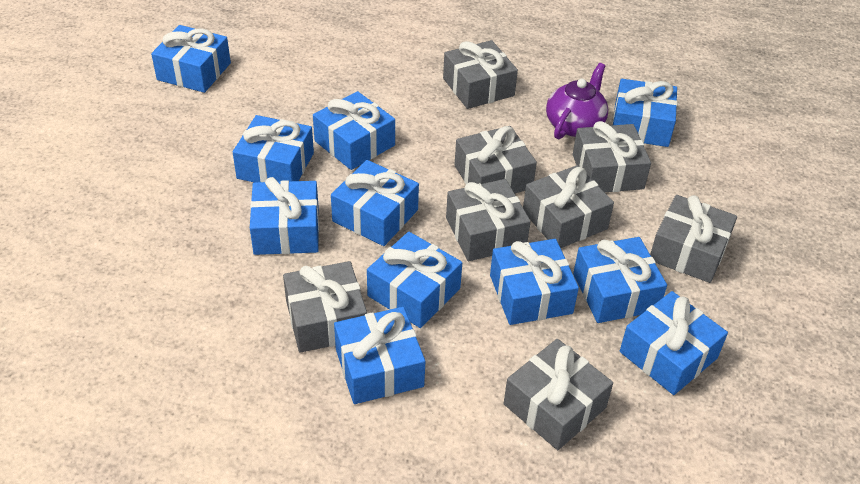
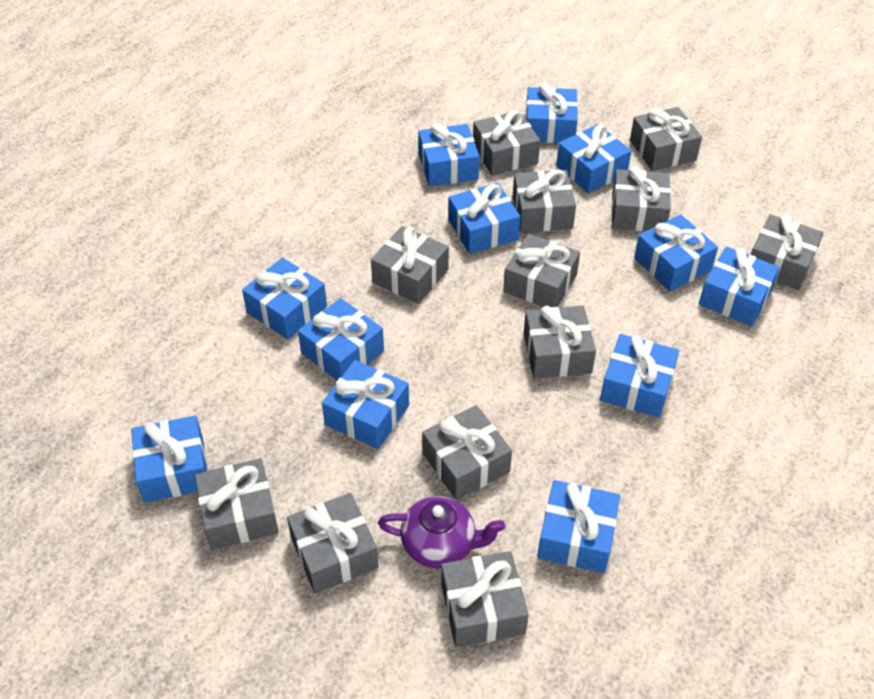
blue gift: [151,25,231,93] [233,115,314,182] [250,177,319,255] [313,91,395,170] [331,160,419,246] [334,307,425,404] [367,232,462,328] [490,239,579,325] [573,237,667,323] [613,79,677,147] [620,291,728,395] = 11 -> [131,416,207,503] [242,258,327,340] [298,298,384,380] [322,360,409,449] [418,123,480,187] [448,183,520,254] [526,83,578,143] [537,480,620,573] [556,124,631,193] [600,334,679,418] [634,215,718,292] [699,247,780,326] = 12
grey gift: [283,261,367,353] [443,40,518,109] [446,179,531,261] [455,126,537,193] [503,339,613,450] [523,165,614,248] [573,121,651,192] [650,195,737,283] = 8 -> [195,458,279,550] [287,493,379,593] [371,226,449,304] [422,405,512,500] [441,551,529,647] [473,110,540,175] [503,234,580,307] [513,169,576,232] [524,306,596,379] [611,166,671,231] [630,107,702,171] [751,214,824,290] = 12

